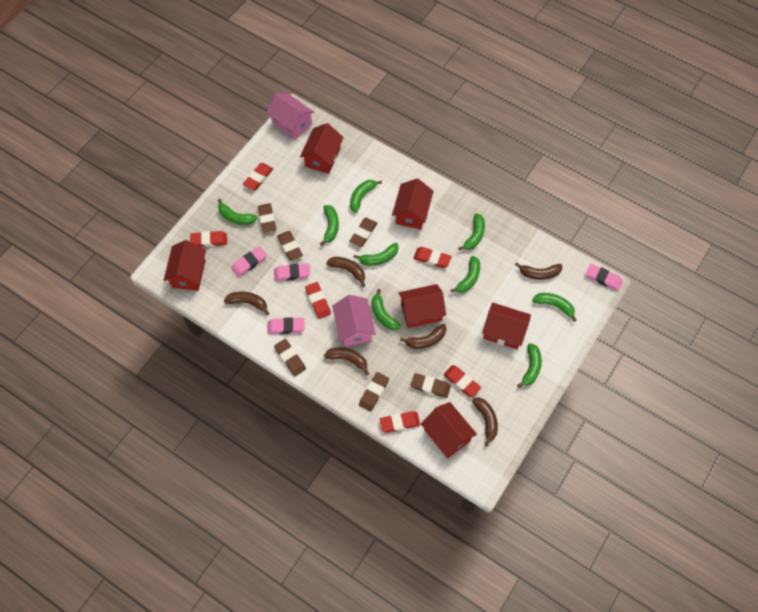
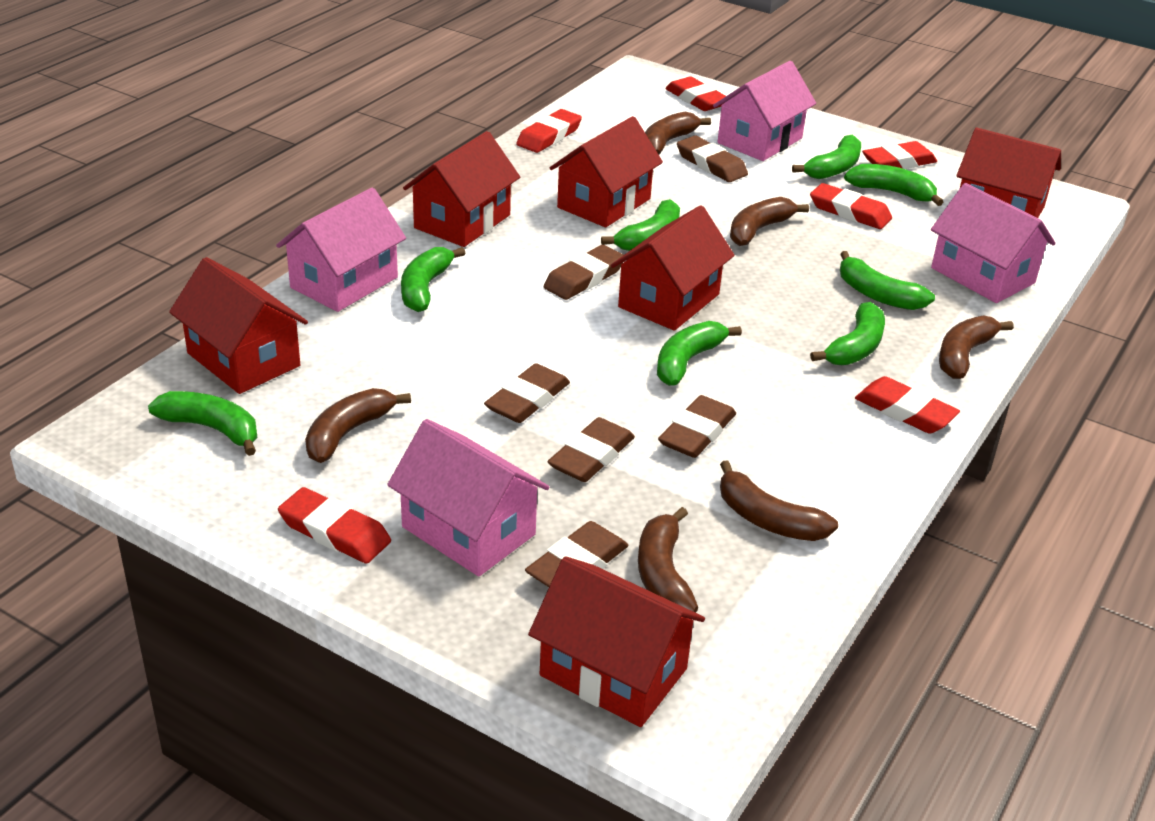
green banana: [218,199,257,225] [320,205,339,245] [350,180,382,213] [353,243,399,266] [372,289,401,330] [450,256,480,293] [458,213,485,251] [517,343,542,388] [532,293,577,322] = 9 -> [148,391,257,456] [401,247,465,312] [601,199,680,251] [657,321,742,386] [792,135,861,179] [810,302,885,365] [840,251,935,310] [844,164,943,206] = 8
pink eraser: [231,246,267,277] [267,317,304,334] [274,264,310,281] [586,264,623,291] = 4 -> none = 0
pink house: [267,93,315,140] [332,295,376,347] = 2 -> [276,188,406,312] [387,419,549,577] [713,61,816,161] [931,183,1056,303] = 4

